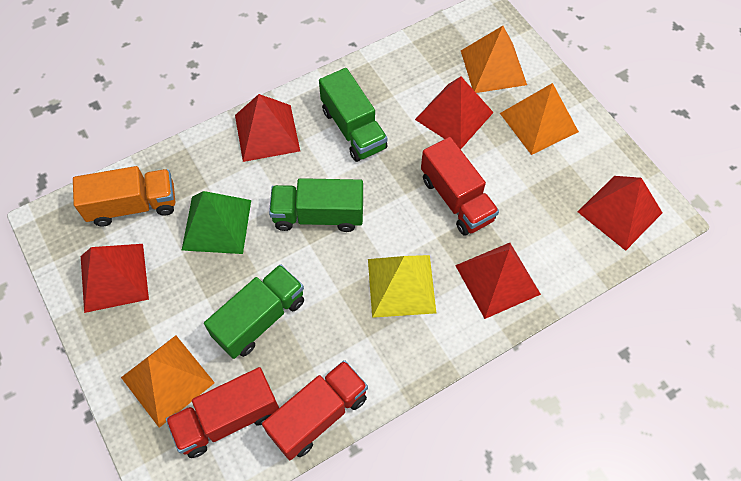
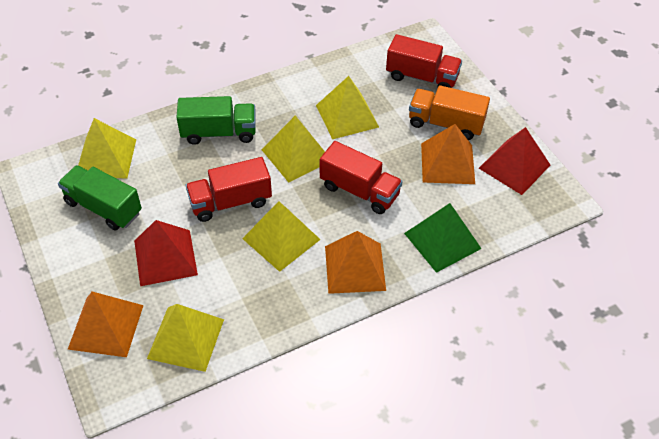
green truck: [204,264,304,359] [269,178,363,232] [319,68,387,162] = 3 -> [58,165,142,230] [176,96,256,145] = 2
red pyramid: [81,244,149,313] [235,94,300,162] [415,76,494,149] [455,243,541,319] [578,176,663,251] = 5 -> [134,220,198,286] [479,127,550,195] = 2
yellow pyramid: [368,255,436,318] = 1 -> [78,118,136,179] [147,304,224,372] [242,201,321,272] [262,115,325,182] [316,76,379,139] = 5

